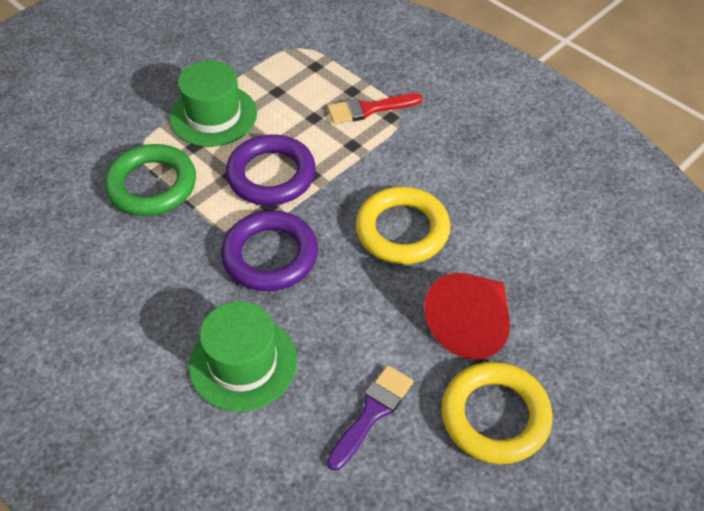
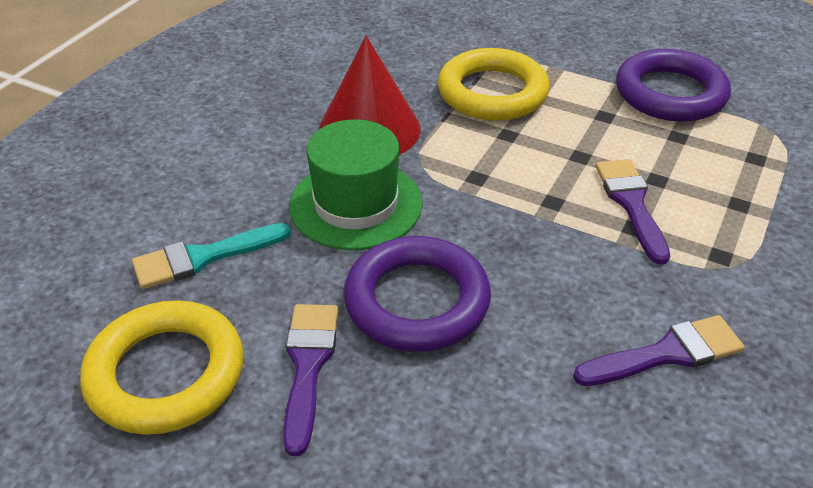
green hat: [170,60,257,147] [189,301,297,412] = 2 -> [289,119,423,250] = 1
green ring: [105,144,196,216] = 1 -> none = 0
purple brush: [327,365,414,471] = 1 -> [283,304,339,456] [573,315,745,386] [596,159,670,265] = 3
red brush: [327,93,423,124] = 1 -> none = 0
turquoise brush: none = 0 -> [132,223,291,289] = 1

